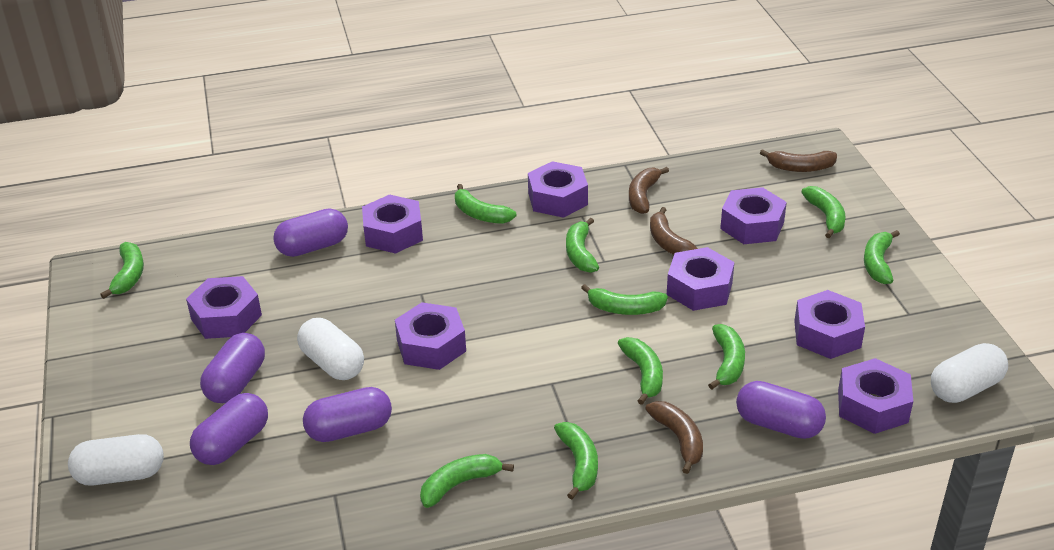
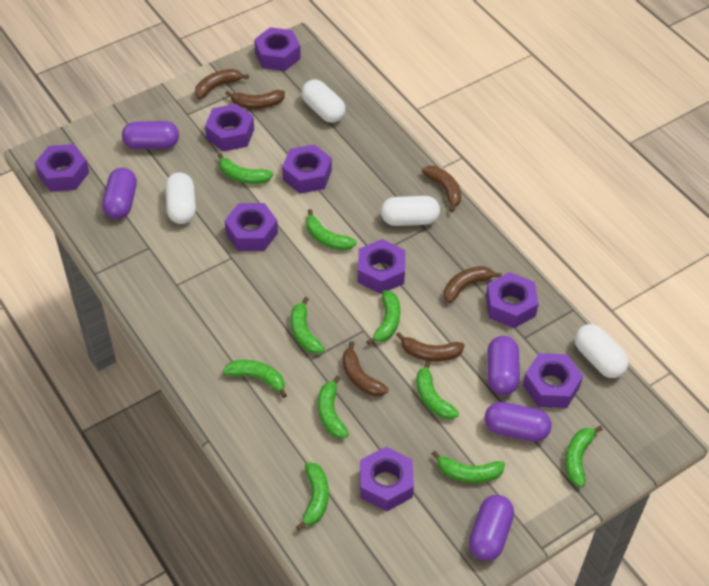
brown banana: [629,167,669,214] [645,401,703,474] [650,207,698,255] [760,149,837,172] = 4 -> [195,69,249,99] [225,90,285,109] [342,341,389,396] [396,332,465,362] [422,166,461,212] [444,266,502,303] = 6
purple nut: [186,276,262,339] [362,194,423,254] [395,302,466,370] [528,161,588,218] [667,247,734,311] [720,187,787,244] [794,290,865,359] [838,358,913,434] = 8 -> [35,144,89,192] [205,104,254,152] [224,203,278,251] [254,27,301,71] [282,145,332,194] [358,239,405,294] [360,447,414,511] [486,272,539,328] [523,353,583,408] = 9
white capsule: [68,434,164,485] [297,318,364,380] [931,343,1008,403] = 3 -> [165,172,196,224] [301,79,346,123] [381,196,440,226] [575,324,629,378] = 4

